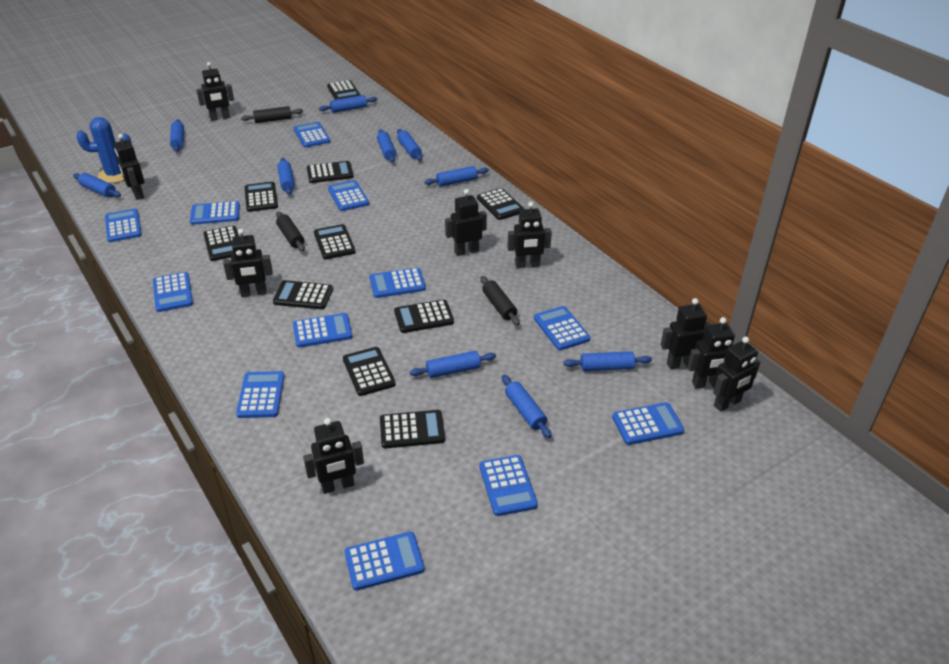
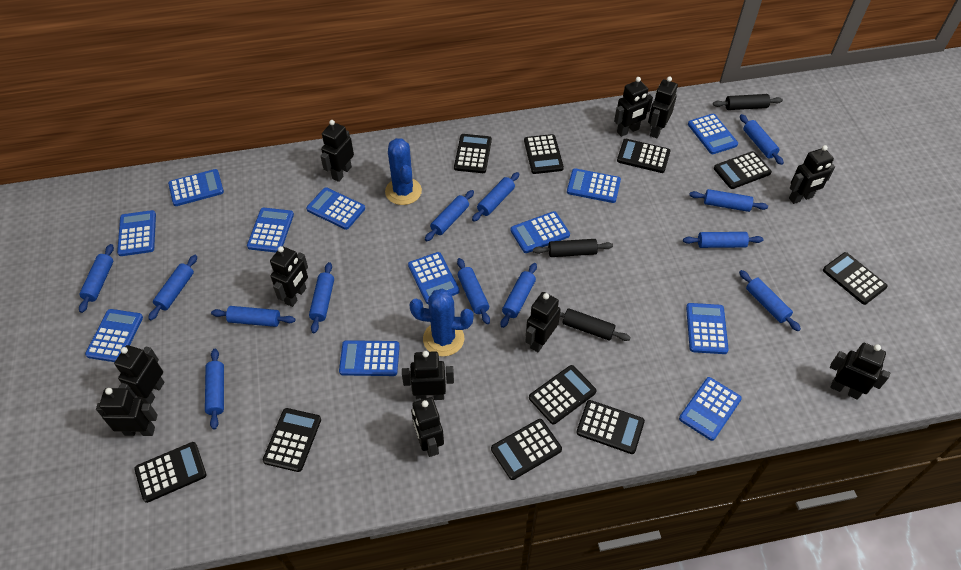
black robot: [114,134,145,200] [196,62,234,121] [223,229,273,297] [303,418,364,494] [445,189,487,256] [507,202,552,268] [661,298,711,369] [687,317,735,389] [713,337,761,412] = 9 -> [96,388,158,436] [114,345,165,404] [270,246,308,307] [320,120,354,182] [402,351,454,400] [411,397,444,457] [525,292,561,352] [614,77,653,137] [648,76,678,138] [789,145,835,204] [830,343,890,400] = 11
blue cactus: [76,117,132,183] = 1 -> [385,138,422,205] [410,289,474,356] = 2
blue rolling pin: [73,173,121,197] [170,119,184,152] [277,158,295,195] [319,95,377,113] [377,129,396,163] [397,129,422,161] [410,351,496,378] [424,166,489,187] [502,375,552,438] [563,351,652,371] = 10 -> [79,244,114,313] [148,255,197,320] [205,349,224,429] [211,306,296,327] [309,262,334,333] [425,190,474,241] [457,258,490,324] [472,172,519,222] [501,263,537,328] [683,232,764,248] [689,189,768,212] [739,270,801,331] [740,114,784,165] = 13

